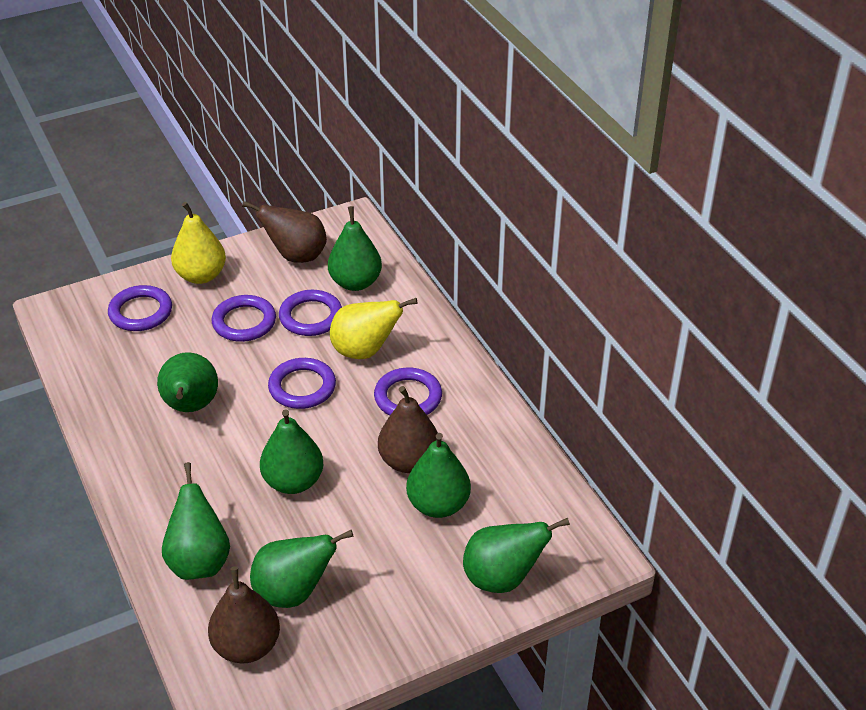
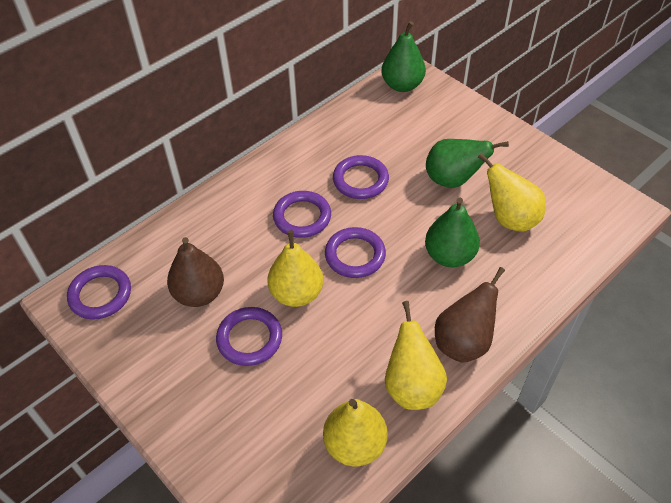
brown pear: [208,566,280,663] [242,201,327,263] [378,386,438,473] = 3 -> [167,237,224,307] [435,267,505,363] = 2
green pear: [157,352,218,412] [162,462,230,580] [250,530,353,608] [260,409,323,494] [328,206,382,291] [406,433,471,518] [463,518,570,593] = 7 -> [381,21,426,92] [425,198,480,267] [426,139,509,188] = 3
yellow pear: [171,202,226,284] [330,298,418,359] = 2 -> [268,230,323,307] [323,399,388,466] [385,301,447,410] [478,153,546,232] = 4

